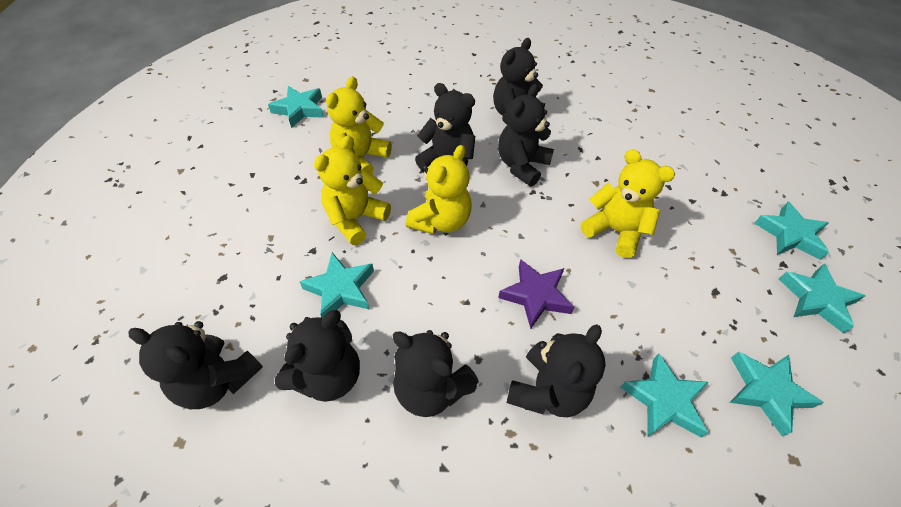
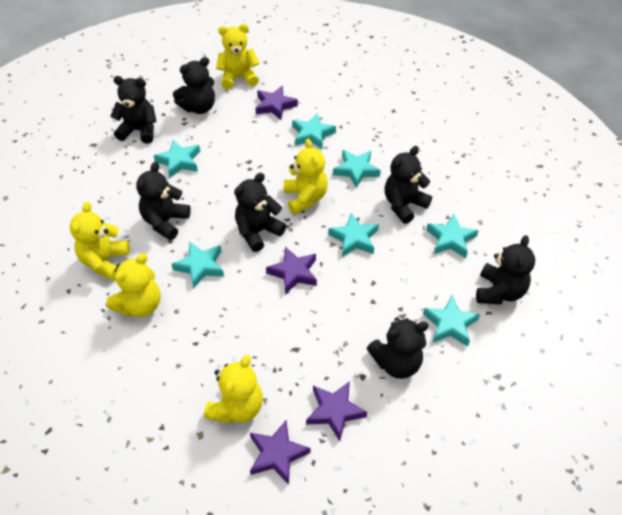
purple star: [498,259,574,329] = 1 -> [250,421,311,485] [255,86,298,120] [266,247,317,295] [306,381,367,441] = 4
turquoise star: [268,86,324,128] [299,252,374,318] [621,354,709,437] [729,351,824,437] [754,202,829,260] [779,264,865,333] = 6 -> [154,140,200,179] [171,242,224,289] [292,113,336,150] [328,213,379,257] [333,150,381,188] [423,295,480,347] [426,214,479,258] = 7
yellow teddy bear: [314,135,391,245] [326,76,392,174] [406,145,472,234] [581,149,675,258] = 4 -> [70,202,130,280] [107,253,160,317] [204,355,263,424] [216,24,259,89] [284,138,328,214] = 5

